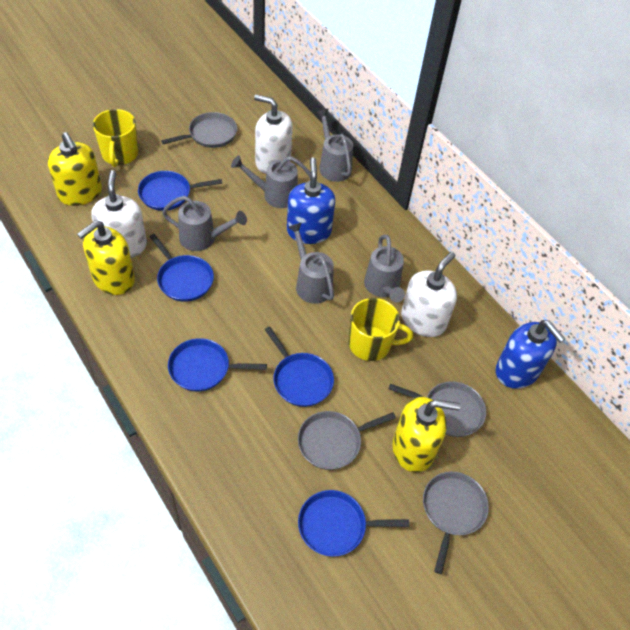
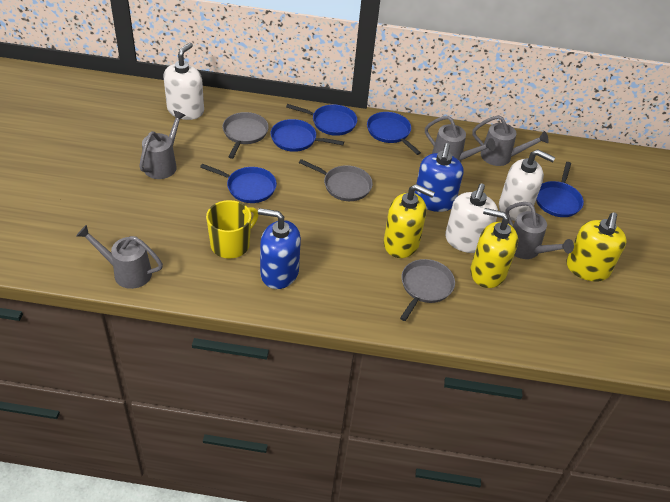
grey pan: [161,112,237,148] [298,411,396,470] [389,381,486,437] [423,471,489,574] = 4 -> [223,112,269,159] [299,159,373,201] [400,259,455,321] = 3
yellow mug: [93,109,138,167] [349,298,413,361] = 2 -> [206,200,259,259] = 1

